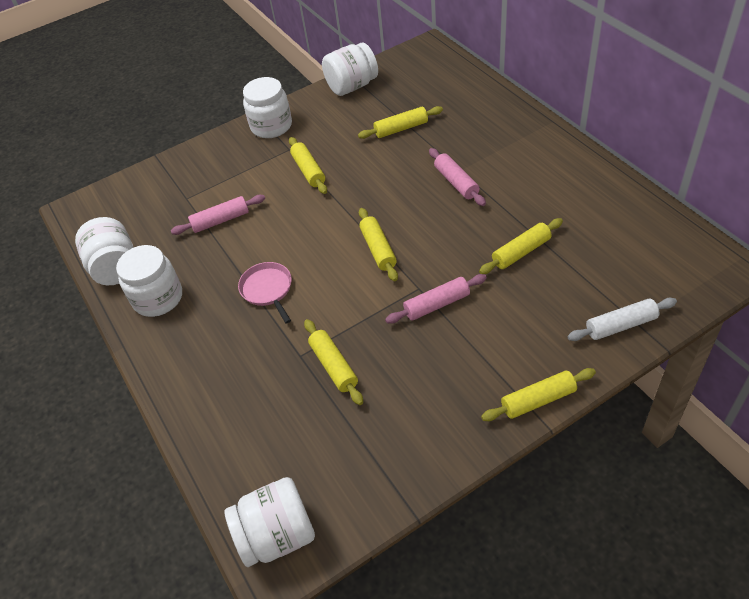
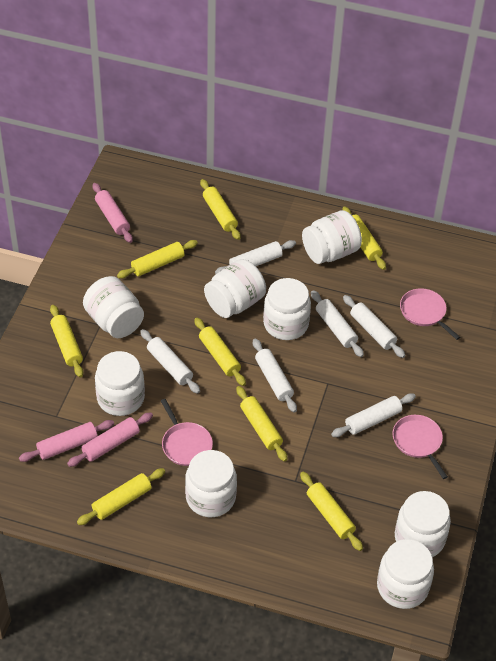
pink pan: [238,262,292,324] = 1 -> [161,399,213,466] [392,415,448,479] [400,288,460,340] = 3
white jar: [75,217,134,285] [116,245,182,317] [224,477,315,567] [243,77,292,138] [322,43,378,96] = 5 -> [83,276,144,338] [95,351,145,416] [185,450,237,517] [204,259,266,318] [263,278,311,340] [302,210,362,264] [377,539,434,609] [395,491,451,557] = 8
white rolling pin: [568,298,677,341] = 1 -> [140,329,200,394] [215,240,296,274] [253,338,297,412] [311,290,364,357] [331,393,416,437] [343,295,405,358] = 6
yellow rolling pin: [289,137,327,194] [304,319,363,405] [358,106,443,139] [359,208,398,281] [479,218,563,274] [481,368,596,421] = 6 -> [50,305,83,378] [77,468,165,525] [117,240,198,278] [194,318,246,386] [200,179,241,240] [236,386,288,462] [300,472,363,551] [342,207,386,270] = 8

